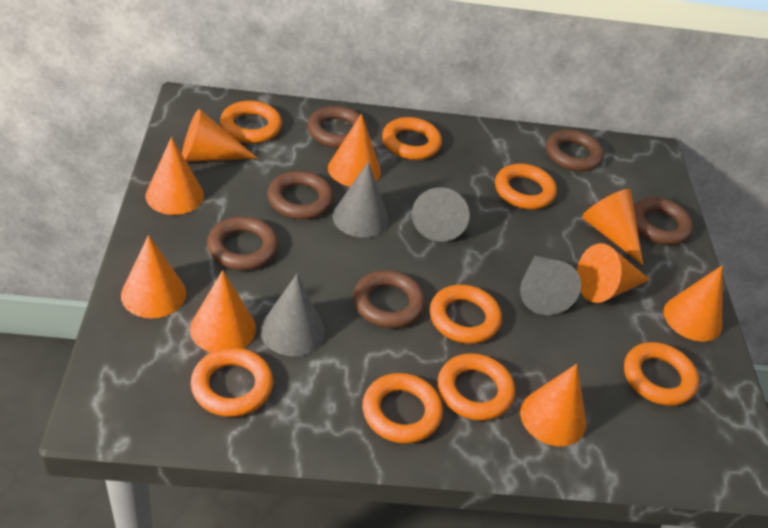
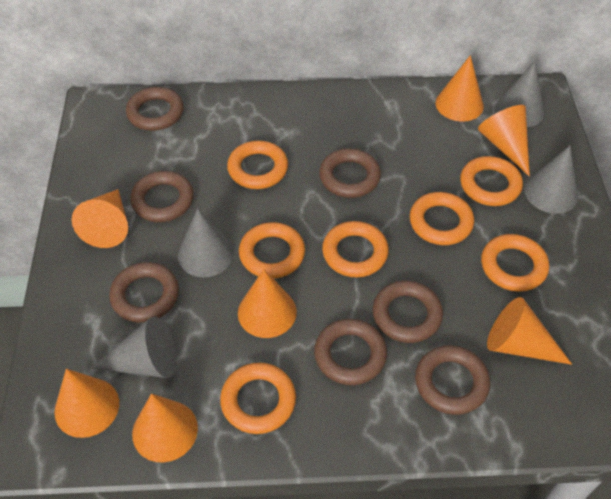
brown ring: [207,216,279,270] [267,171,334,220] [307,106,368,148] [353,270,425,328] [546,129,604,172] [634,197,693,245] = 6 -> [109,262,179,323] [126,87,184,131] [130,171,194,222] [314,319,387,385] [319,149,381,198] [373,281,443,343] [415,345,490,415] = 7
orange cone: [121,235,186,318] [146,137,204,215] [182,109,257,162] [190,270,256,352] [328,114,381,187] [520,364,586,446] [577,243,650,303] [582,189,643,265] [664,265,723,342] = 9 -> [54,369,119,438] [72,189,128,248] [132,394,198,463] [238,269,297,338] [435,55,484,122] [478,105,530,177] [487,297,572,365] = 7
orange ring: [190,348,273,417] [220,101,282,143] [362,373,443,444] [382,117,442,160] [430,285,502,344] [438,353,515,421] [495,164,557,209] [624,342,699,406] = 8 -> [220,363,296,434] [227,141,288,189] [239,222,305,279] [322,221,389,277] [410,192,474,245] [460,156,523,206] [481,234,549,292] = 7

